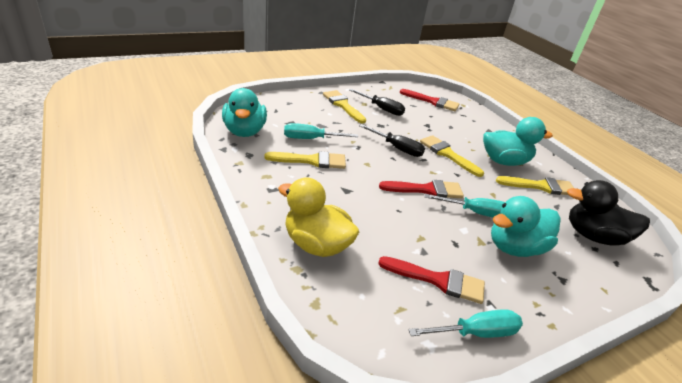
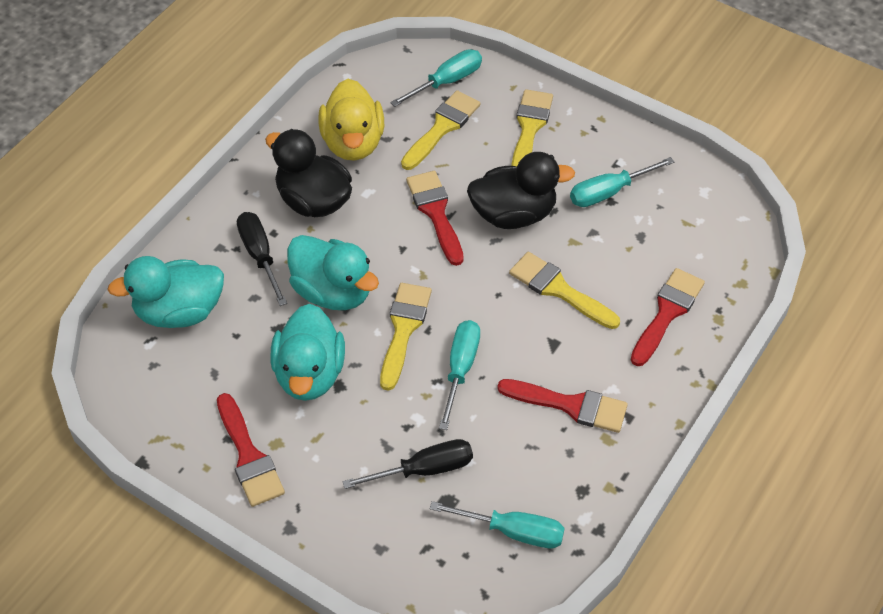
black duck: [567,180,650,246] = 1 -> [265,129,352,217] [467,152,575,229] = 2
red brush: [378,256,485,304] [379,180,464,198] [400,89,459,111] = 3 -> [217,393,285,507] [406,171,464,266] [497,379,628,433] [631,268,705,366] = 4
turquoise screwdriver: [284,123,358,139] [408,309,523,338] [425,194,505,217] = 3 -> [390,49,482,107] [430,501,565,548] [439,320,480,430] [570,157,674,207] = 4

